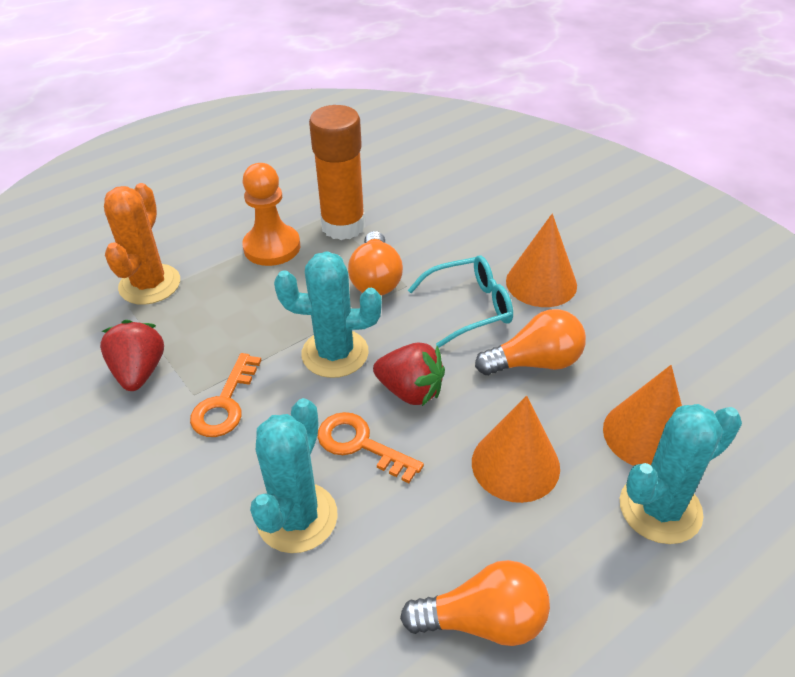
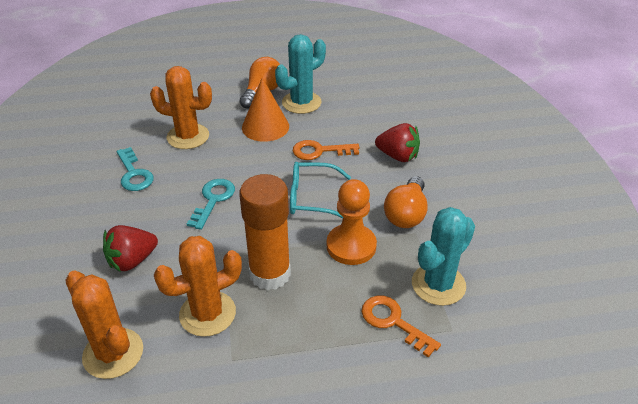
orange cactus: [104,183,180,305] = 1 -> [65,270,143,379] [150,66,212,149] [154,236,242,337] = 3
orange cone: [472,396,560,503] [506,214,577,307] [603,365,682,466] = 3 -> [242,78,289,142] = 1
orange light bulb: [348,231,403,296] [400,560,550,646] [475,309,586,375] = 3 -> [240,57,280,109] [384,176,428,228] = 2
turquoise cactus: [250,398,338,553] [274,251,382,378] [620,404,742,544] = 3 -> [275,34,326,114] [412,207,475,306] = 2
turquoise key: none = 0 -> [117,147,154,191] [187,179,235,230] = 2

